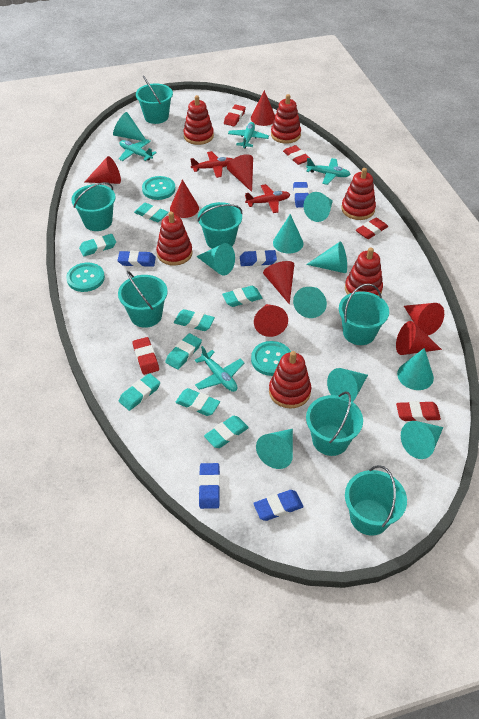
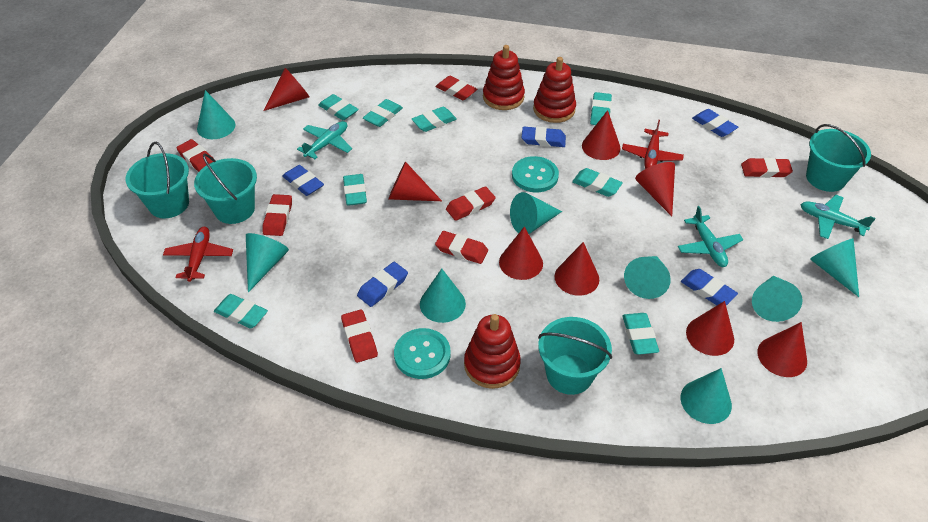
red eraser: [132,337,159,375] [224,104,246,126] [283,145,311,165] [356,218,388,239] [396,401,441,421] = 5 -> [176,139,215,172] [263,194,292,236] [341,309,378,363] [435,231,488,264] [436,76,477,100] [446,186,496,221] [741,158,793,178] = 7
red stacking toy: [156,212,192,266] [183,95,214,145] [269,351,311,409] [271,94,301,144] [341,168,376,220] [345,248,383,296] = 6 -> [464,314,521,389] [483,45,525,110] [533,57,576,123] = 3
turquoise bucket: [72,182,116,231] [118,271,168,328] [136,75,173,124] [197,202,242,249] [306,391,363,456] [339,283,389,345] [345,465,407,536] = 7 -> [126,142,189,218] [194,154,257,224] [538,317,612,395] [806,124,871,192] = 4
turquoise button: [66,263,105,292] [142,176,176,200] [251,341,291,376] = 3 -> [394,328,451,379] [512,156,559,192] = 2
turquoise cone: [113,112,146,141] [196,243,235,276] [256,429,293,469] [273,214,303,254] [293,287,327,318] [303,192,333,222] [306,242,347,273] [327,368,368,402] [397,348,434,390] [401,421,443,459] = 10 -> [197,90,235,139] [246,233,289,293] [420,269,466,323] [510,192,562,234] [624,256,671,299] [680,368,732,424] [752,276,803,322] [810,238,859,297] = 8
turquoise plane: [119,139,157,161] [194,346,244,392] [228,122,269,149] [306,158,350,185] = 4 -> [297,121,352,159] [678,206,743,267] [800,195,876,239] = 3

